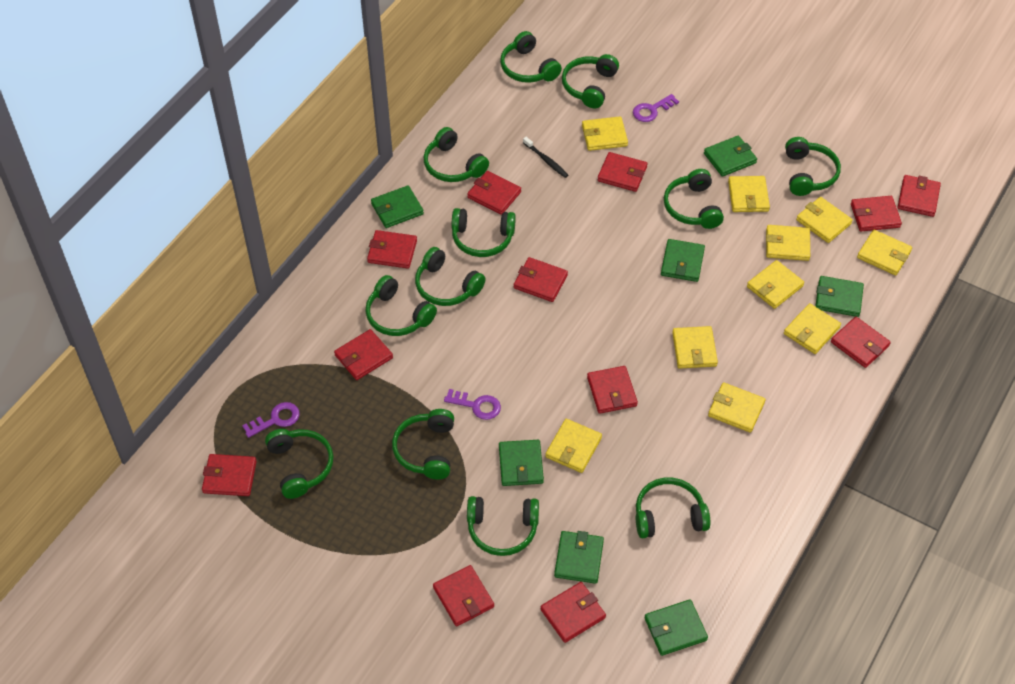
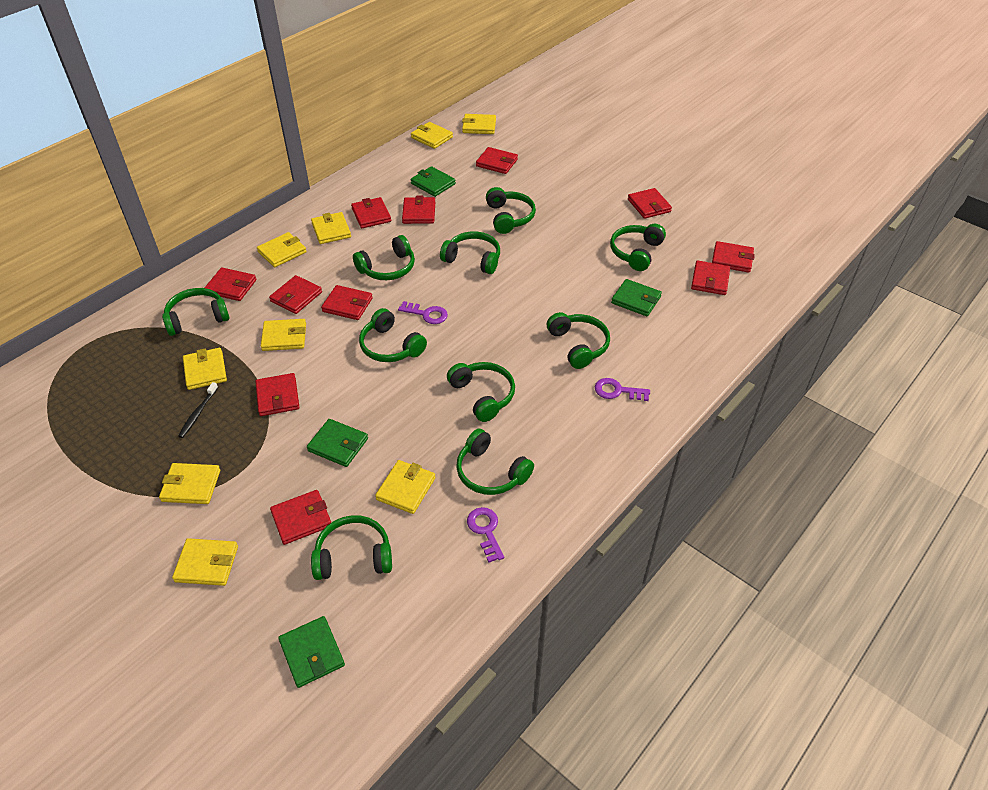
green headphones: [265,429,334,499] [365,275,437,336] [392,409,454,480] [415,247,485,306] [424,127,489,182] [451,208,516,257] [467,496,539,556] [500,31,562,83] [562,54,619,108] [636,478,710,538] [664,169,724,229] [785,137,841,196] = 12 -> [162,288,230,336] [311,515,392,580] [353,235,415,280] [359,308,427,362] [440,232,500,274] [447,362,515,422] [456,429,534,495] [486,187,536,234] [547,312,610,369] [610,224,666,271] = 10
green wallet: [371,185,424,228] [499,440,544,486] [554,531,604,584] [644,599,708,656] [661,239,705,282] [704,136,757,177] [815,276,864,317] = 7 -> [278,616,345,688] [307,419,368,467] [411,166,456,197] [611,279,662,316] = 4
red wallet: [202,454,257,496] [334,329,393,380] [367,230,417,269] [433,565,494,626] [467,171,521,215] [514,257,568,302] [541,582,606,643] [587,366,638,414] [597,152,647,192] [831,317,891,368] [851,196,902,231] [897,175,941,217] = 12 -> [205,267,256,301] [255,373,299,416] [269,275,322,314] [270,490,331,545] [321,285,373,320] [351,197,391,228] [402,196,435,224] [476,147,518,174] [628,188,672,219] [691,261,730,295] [712,241,755,273] = 11
yellow wallet: [545,419,602,473] [582,116,628,151] [672,326,718,369] [708,382,766,433] [728,176,770,212] [747,260,804,309] [766,225,810,261] [784,303,841,354] [796,197,853,243] [857,230,912,275] = 10 -> [159,463,220,504] [172,538,238,586] [183,348,227,390] [257,232,307,267] [261,319,306,351] [311,212,351,244] [375,460,435,514] [411,122,453,149] [462,114,496,134] = 9

